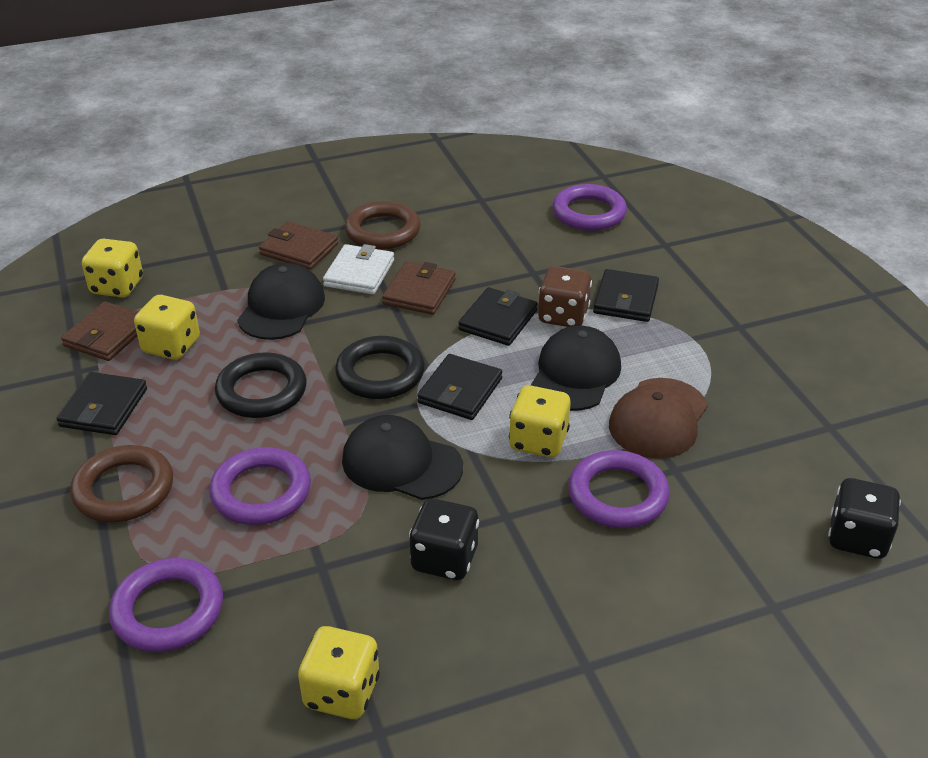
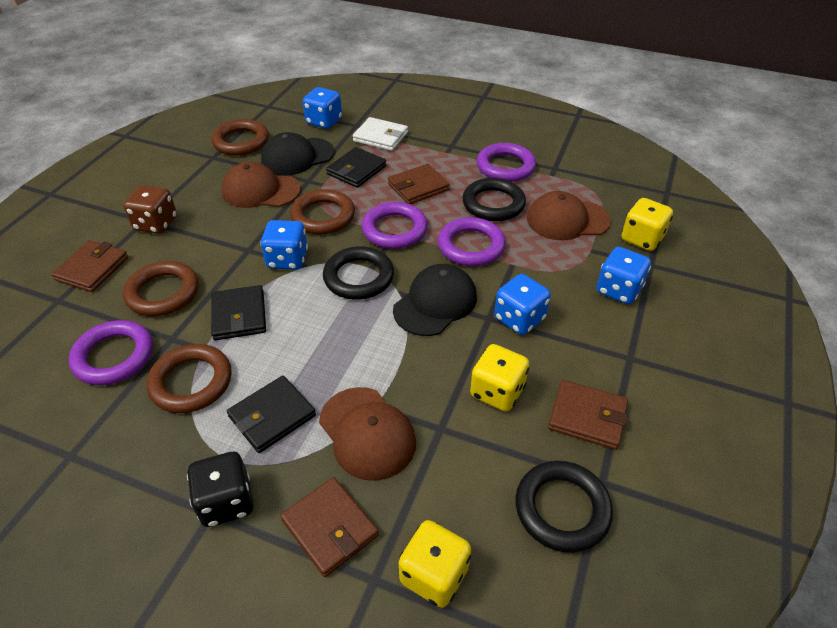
black cap: [237,263,325,340] [342,415,463,500] [531,326,621,411] = 3 -> [261,132,335,175] [393,264,477,336] = 2
black dice: [409,498,479,580] [828,478,901,559] = 2 -> [187,452,253,527] = 1
black ring: [215,352,307,418] [335,336,425,399] = 2 -> [323,246,394,300] [462,178,526,221] [515,461,613,553] = 3
black wallet: [56,372,147,435] [417,354,502,420] [458,287,538,346] [593,269,659,322] = 4 -> [211,285,266,340] [227,376,316,453] [326,147,386,188] = 3
blue dice: none = 0 -> [260,220,308,270] [303,87,342,129] [494,274,551,335] [596,247,651,304] = 4
brown cap: [609,378,708,459] = 1 -> [221,162,301,208] [319,387,416,481] [527,191,611,240] = 3
brown ring: [70,445,173,522] [345,201,421,250] = 2 -> [123,261,199,316] [146,344,232,413] [211,119,269,156] [290,189,355,234] = 4
brown wallet: [61,301,138,361] [259,221,338,270] [382,261,456,315] = 3 -> [51,240,128,292] [280,477,379,577] [388,164,450,204] [548,380,628,450] = 4
yellow dice: [82,239,143,298] [134,295,200,360] [298,626,380,719] [509,385,571,458] = 4 -> [399,520,472,608] [470,344,529,411] [621,198,673,251] = 3

